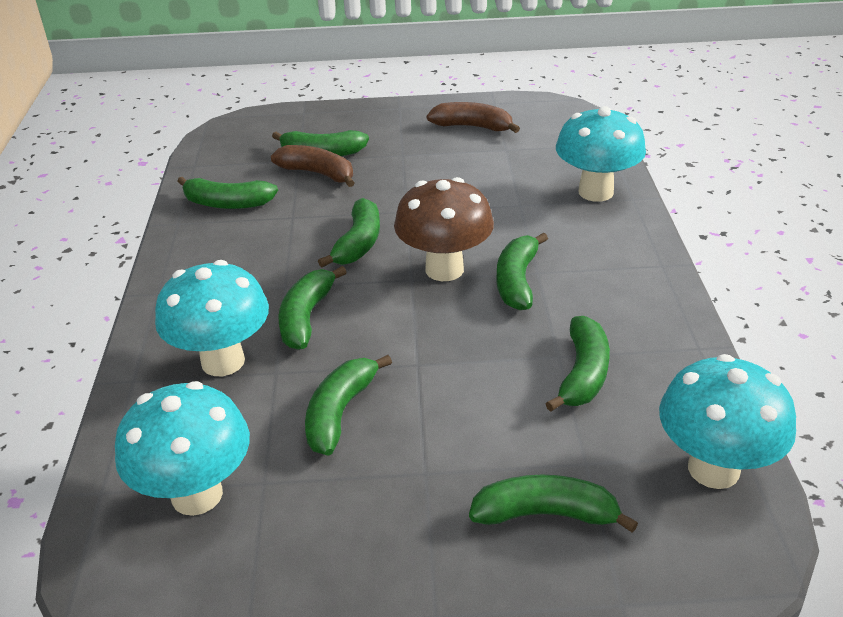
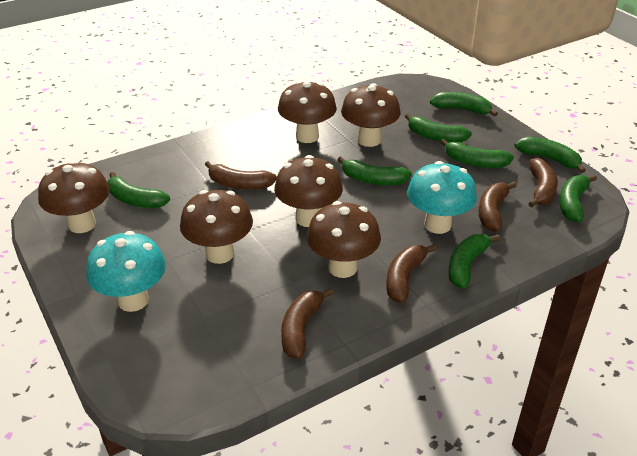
brown banana: [271,145,355,187] [427,102,520,133] = 2 -> [205,161,277,190] [281,288,333,359] [386,244,437,303] [479,182,517,232] [528,158,558,208] = 5
brown mushroom: [394,177,494,281] = 1 -> [38,160,110,233] [180,190,253,264] [274,155,343,227] [278,81,337,143] [307,201,381,278] [341,83,401,147] = 6
turquoise mushroom: [115,381,250,516] [155,260,269,376] [556,106,646,202] [659,354,796,489] = 4 -> [86,231,166,312] [407,161,477,234] = 2

